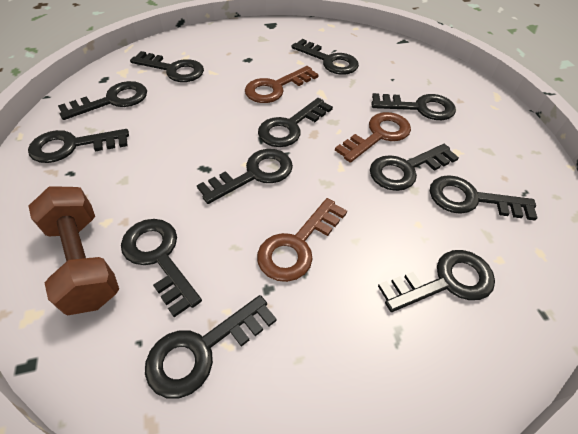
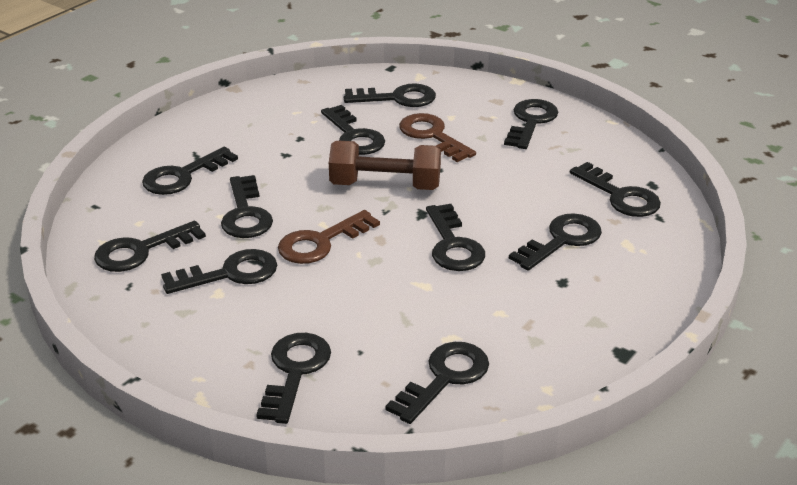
brown key: [245,66,319,103] [257,198,347,282] [335,112,411,163] = 3 -> [278,210,380,264] [399,113,476,162] = 2

